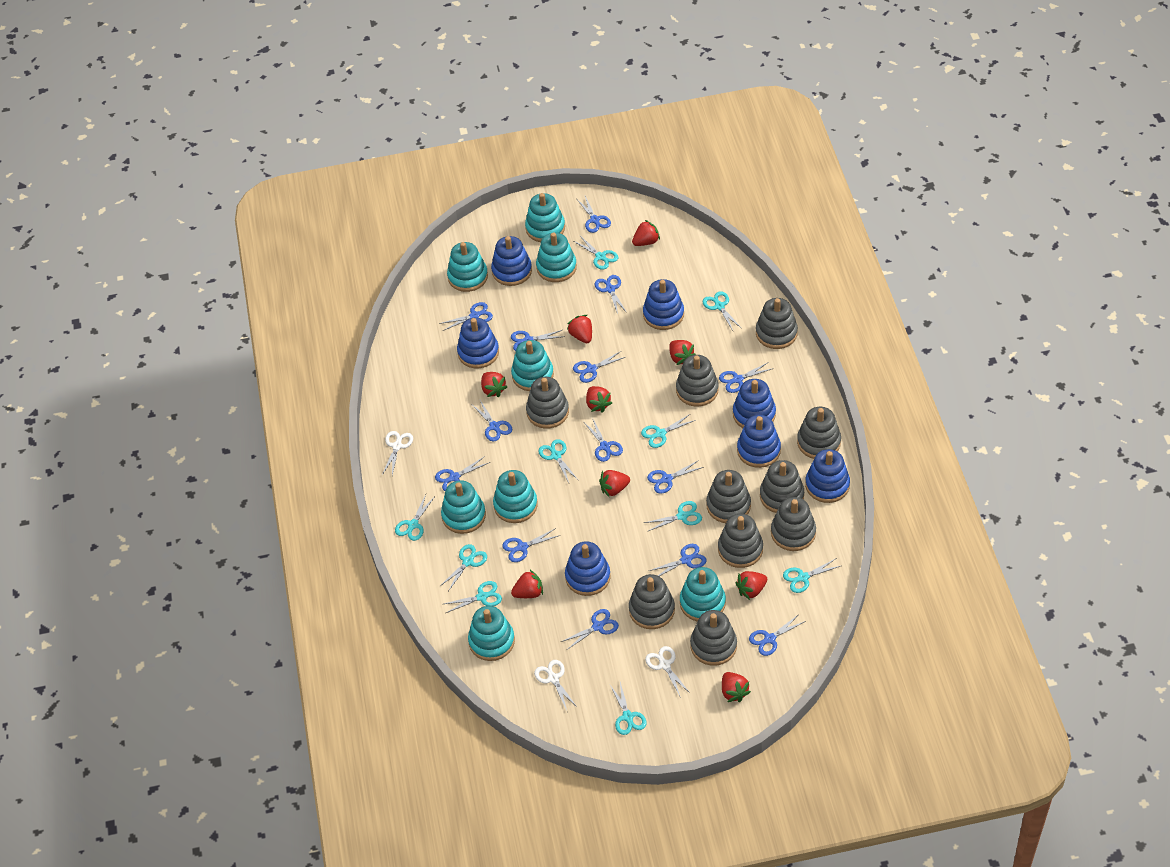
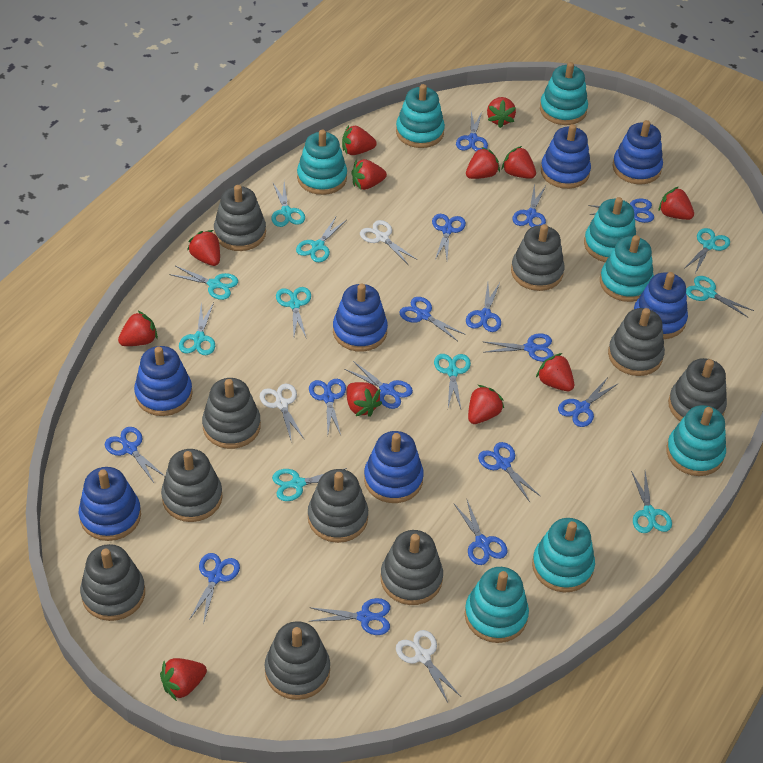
blue scissors: [435,456,490,491] [439,302,493,331] [471,400,512,441] [502,528,560,562] [511,330,565,351] [561,609,619,650] [573,351,625,383] [577,196,611,233] [585,419,623,462] [595,275,627,314] [647,460,704,494] [649,544,706,576] [719,362,771,393] [749,614,806,656] = 14 -> [105,427,165,483] [189,553,240,625] [308,598,390,635] [309,379,346,435] [345,361,413,409] [399,297,466,341] [432,214,466,260] [454,500,508,565] [456,112,488,151] [466,283,501,332] [478,442,541,502] [483,333,554,362] [512,183,546,227] [558,377,619,427] [588,198,654,223] = 15
red strawberry: [481,372,507,397] [511,570,543,598] [567,315,592,343] [586,386,612,413] [599,470,630,498] [632,220,660,246] [669,340,696,365] [722,672,751,702] [736,571,767,600] = 9 -> [118,311,158,346] [160,658,207,701] [187,230,220,266] [342,125,377,155] [347,382,382,417] [351,159,387,190] [466,147,500,179] [468,385,504,424] [487,97,516,128] [502,146,536,179] [536,353,574,391] [659,187,694,220] = 12

